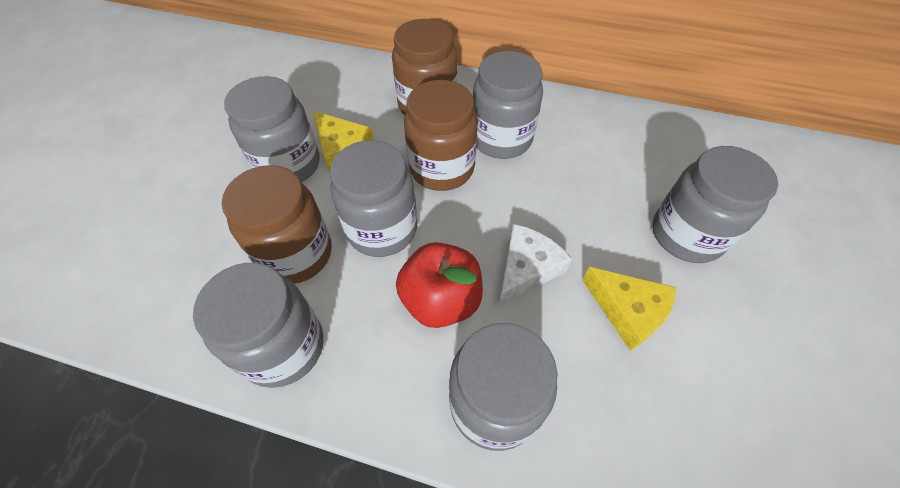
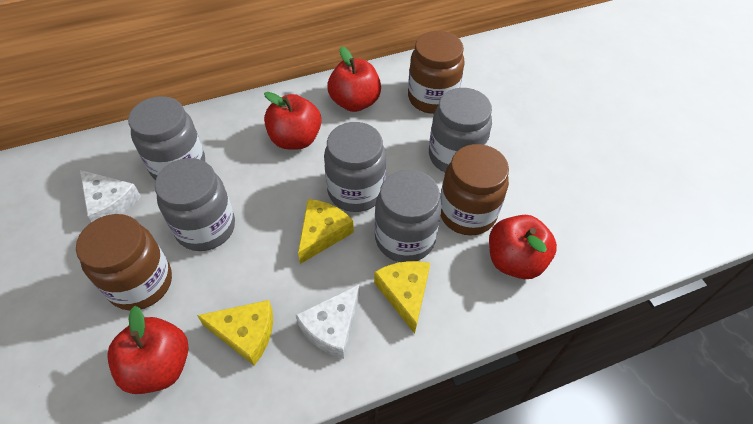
grey jar: [193,263,323,388] [224,76,320,182] [330,140,417,257] [449,323,557,451] [473,51,543,159] [653,146,778,263] = 6 -> [128,96,205,180] [155,158,235,251] [324,122,386,212] [375,170,442,262] [429,88,492,172] = 5
red apple: [396,242,483,328] = 1 -> [107,306,189,394] [264,92,321,150] [327,46,381,112] [489,215,557,279] = 4
white cheese: [498,224,572,306] = 1 -> [80,170,141,222] [296,285,359,359] = 2
yellow cheese: [313,111,374,173] [582,267,676,350] = 2 -> [197,300,273,366] [298,199,354,264] [374,261,430,334] = 3

